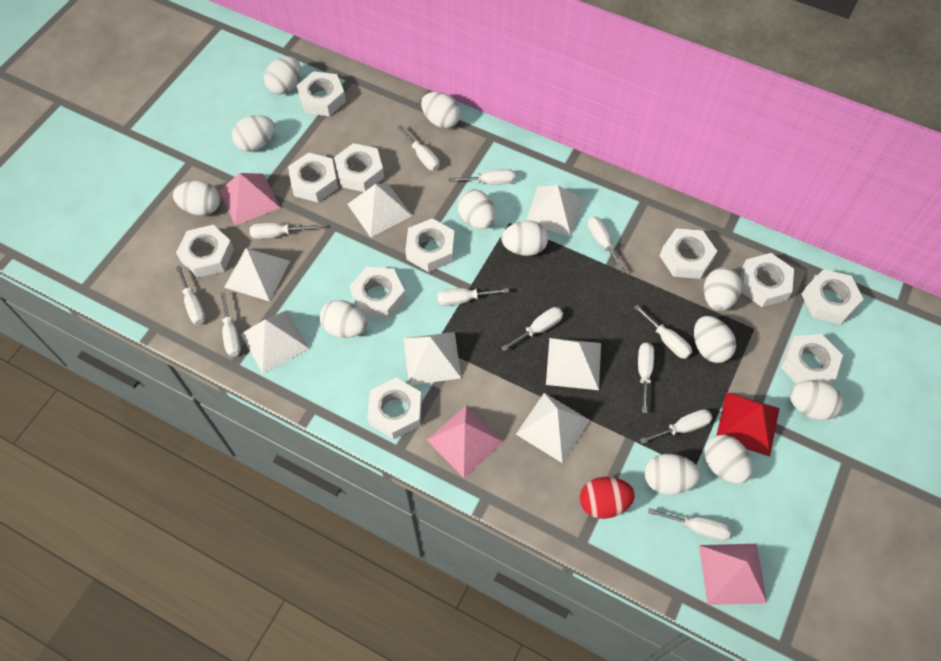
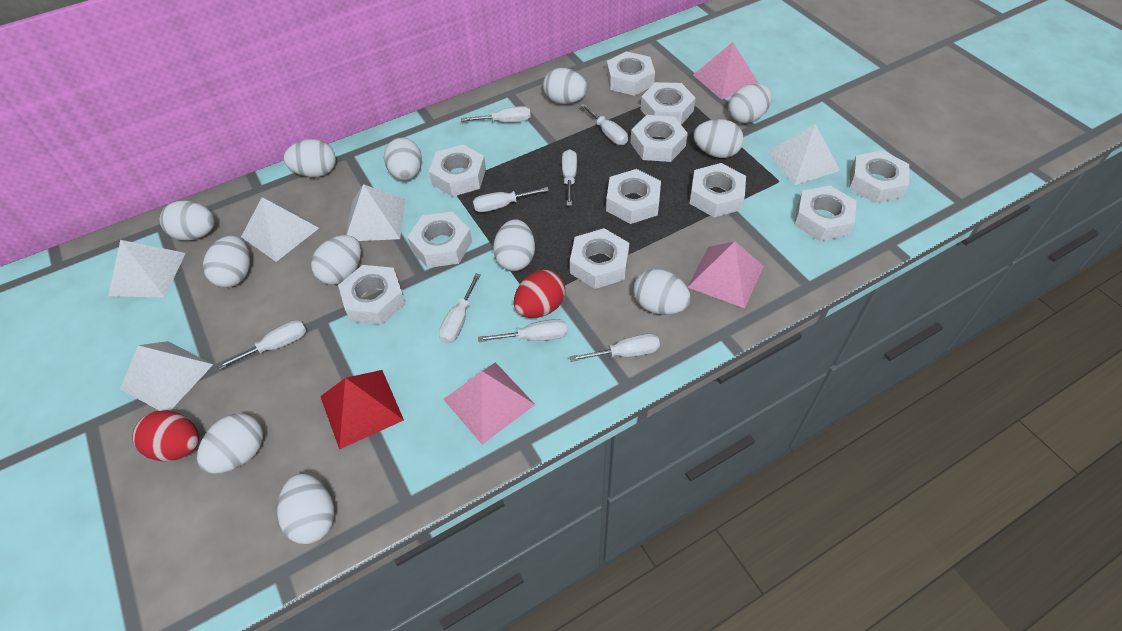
red egg: [580,477,635,519] = 1 -> [132,410,199,461] [514,270,565,318] = 2
white pyramid: [224,248,290,301] [241,310,310,374] [347,183,412,237] [403,332,461,385] [516,393,590,463] [526,185,583,236] [546,338,601,390] = 7 -> [108,240,186,298] [120,341,214,411] [241,197,319,262] [346,184,406,241] [767,124,840,185] = 5
white screwdriver: [176,265,206,325] [220,292,241,356] [249,223,320,239] [398,125,440,170] [437,288,509,306] [448,169,515,185] [501,307,563,351] [588,216,626,273] [634,305,692,359] [638,343,654,413] [640,409,712,444] [648,508,731,541] = 12 -> [217,320,306,370] [439,273,481,343] [461,106,531,122] [473,187,549,212] [478,319,567,342] [562,149,577,206] [570,333,660,362] [580,104,628,145] = 8

